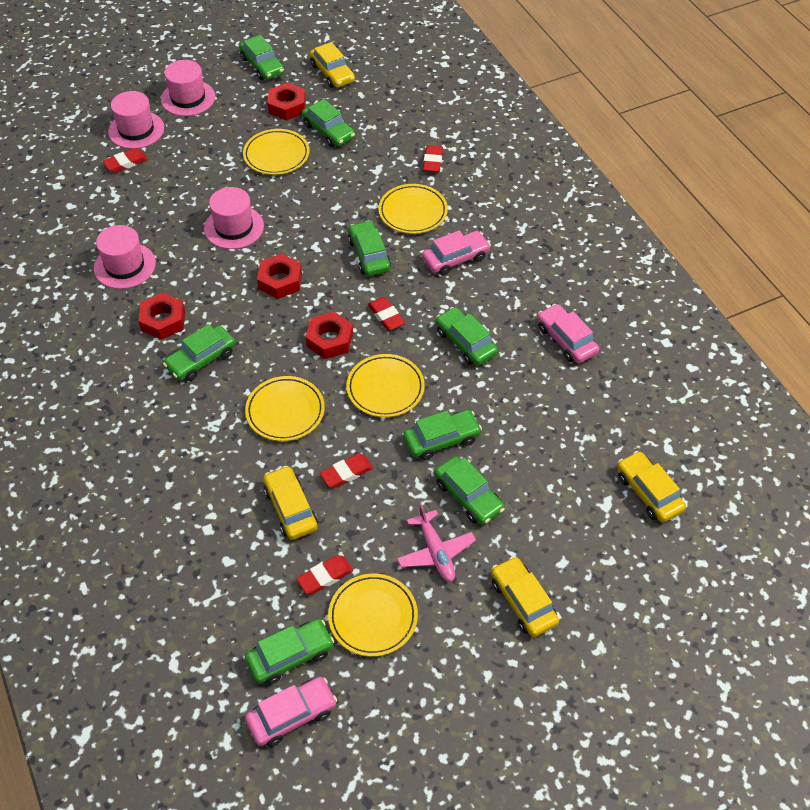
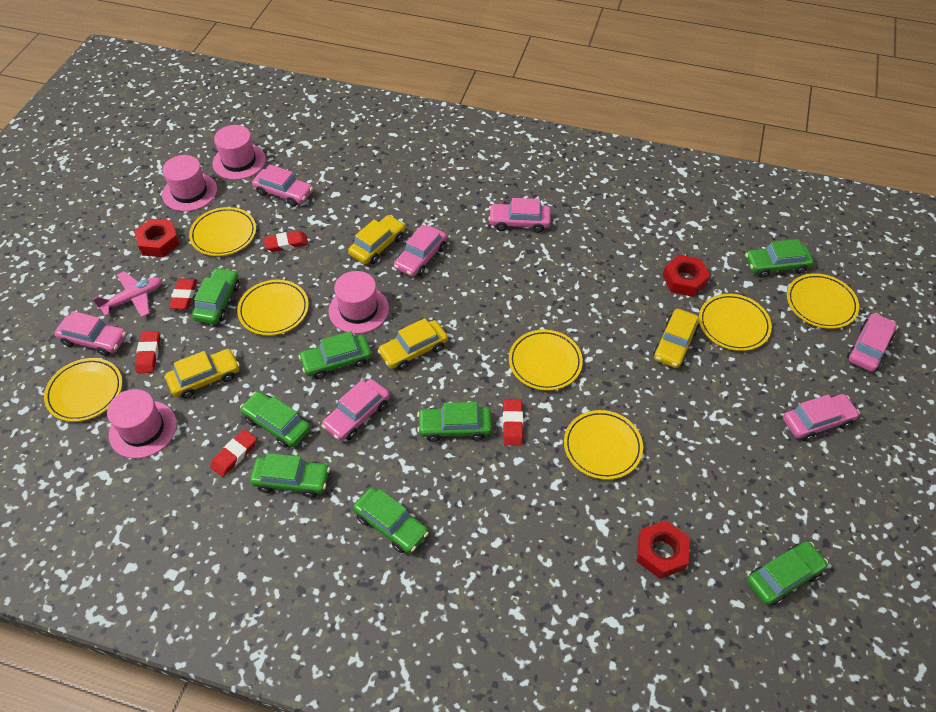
pink car: [245,677,337,747] [422,230,491,276] [537,304,599,363] = 3 -> [54,311,127,356] [252,165,313,207] [322,379,390,441] [394,225,447,277] [488,198,551,233] [783,394,860,441] [847,313,897,372] = 7
red nut: [138,293,185,340] [257,254,302,299] [268,83,306,121] [306,312,353,359] = 4 -> [134,219,180,257] [637,521,690,579] [663,255,710,297] = 3
yellow plate: [243,129,309,175] [245,376,325,441] [328,574,418,657] [346,354,425,417] [378,184,448,234] = 5 -> [44,358,122,422] [189,207,256,256] [237,280,309,336] [509,330,583,391] [564,410,643,480] [699,294,772,351] [787,273,859,329] = 7

